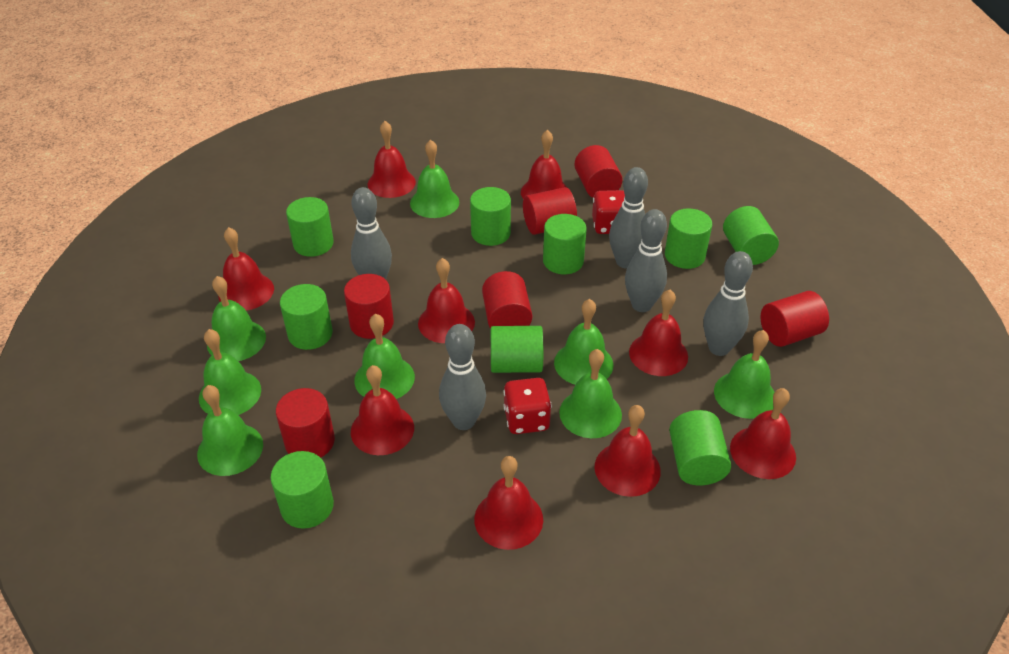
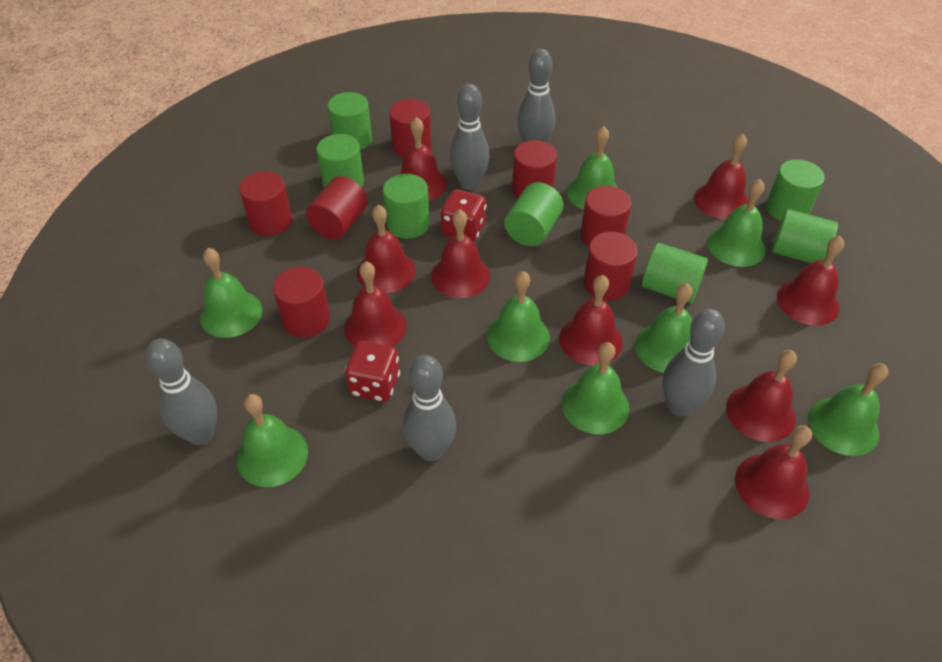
green cylinder: [270,451,334,529] [280,284,333,350] [286,197,334,257] [470,187,511,246] [491,326,543,373] [543,214,587,274] [665,208,712,269] [669,410,731,486] [723,206,779,265] = 9 -> [317,134,364,188] [328,92,372,150] [383,174,430,239] [504,182,563,246] [642,243,708,303] [766,159,825,221] [772,209,838,263] = 7
red cylinder: [276,388,335,458] [344,274,394,339] [482,271,532,328] [523,187,577,235] [574,145,622,198] [761,291,829,347] = 6 -> [239,171,292,236] [273,267,330,338] [306,176,368,240] [389,99,432,158] [512,140,557,198] [581,186,631,247] [584,232,637,300] = 7

